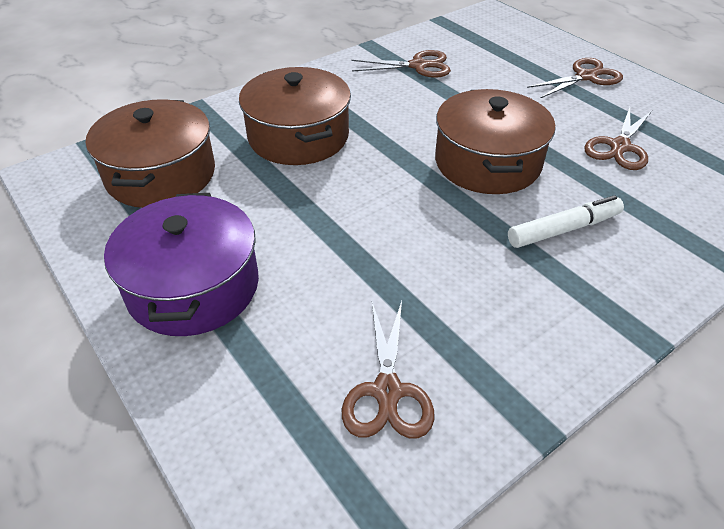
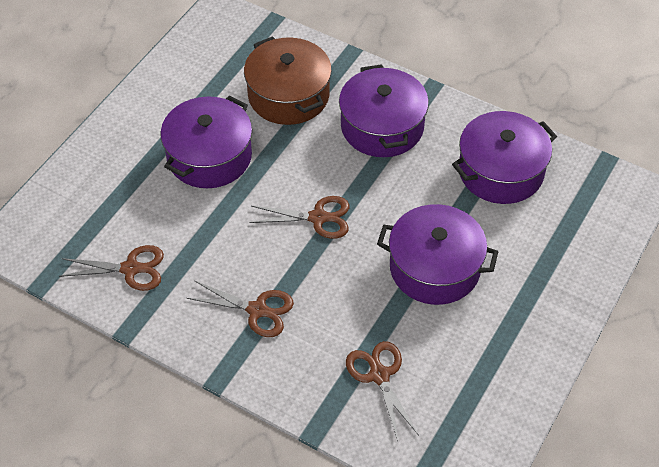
brown pot: [85,99,215,208] [239,67,351,165] [435,89,556,194] = 3 -> [244,36,332,125] = 1
purple pot: [104,193,259,336] = 1 -> [160,95,252,188] [339,64,429,157] [377,204,498,305] [452,111,557,204] = 4
white marker: [508,195,624,248] = 1 -> none = 0

